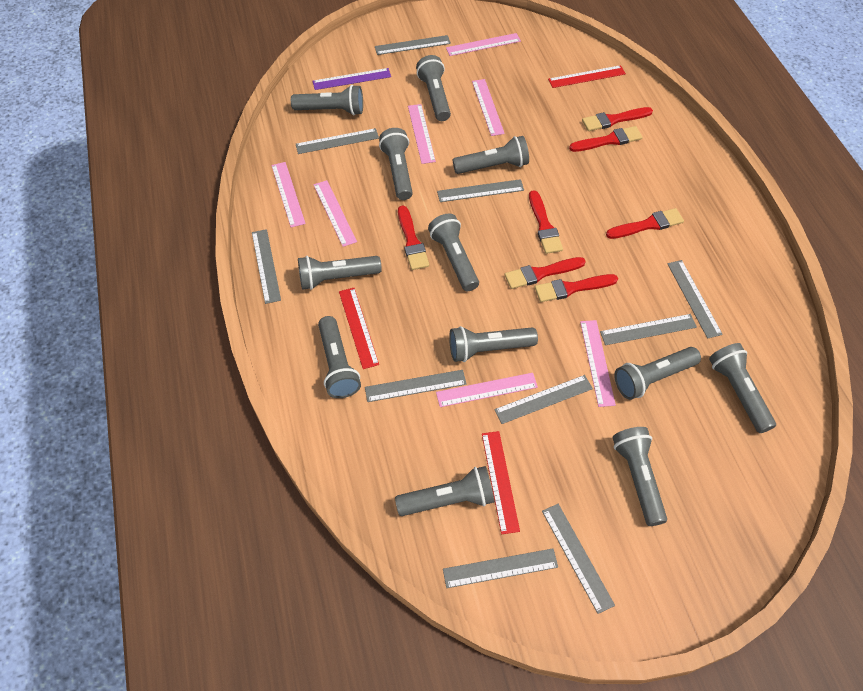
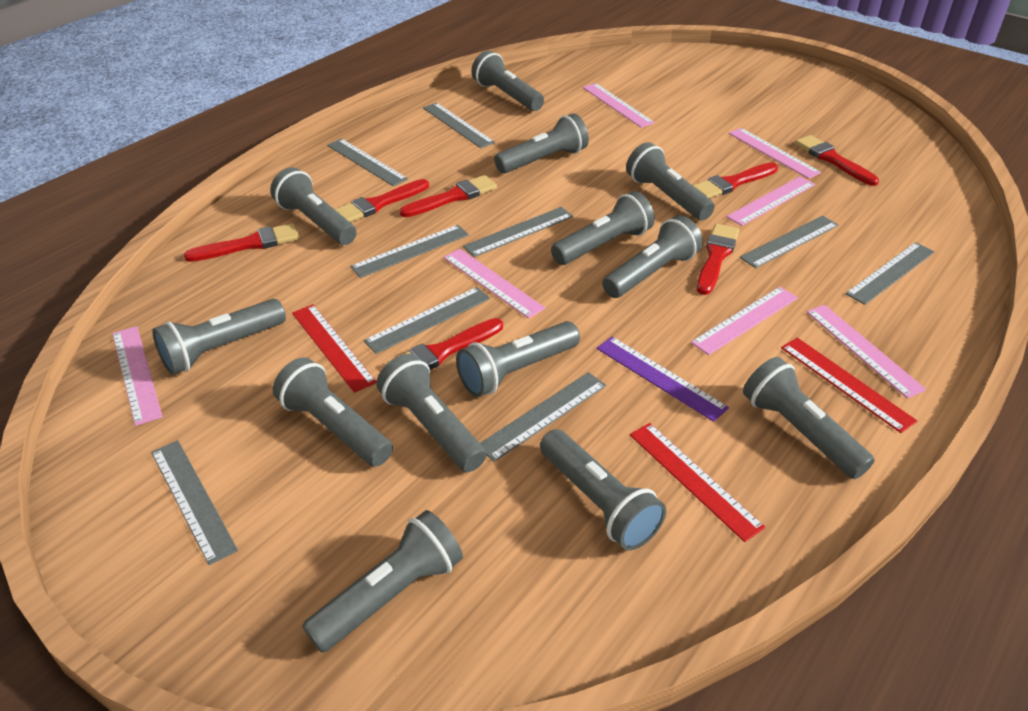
grey flashlight: [291,85,363,115] [298,256,382,290] [318,316,361,398] [379,128,413,200] [395,466,494,516] [416,55,451,121] [428,214,479,291] [449,326,538,362] [453,136,529,174] [612,427,667,526] [614,347,701,400] [709,343,776,433] = 12 -> [152,299,286,375] [270,167,357,245] [273,357,393,467] [302,510,463,653] [376,354,486,472] [456,321,580,397] [471,51,544,111] [494,113,589,173] [540,429,666,550] [551,191,655,265] [602,215,703,298] [626,142,715,221] [743,357,875,479] = 13
grey ruler: [252,229,281,304] [296,128,379,154] [365,370,467,402] [375,35,451,55] [437,179,524,202] [443,548,558,588] [494,375,593,424] [542,504,615,614] [600,314,697,345] [667,260,723,339] = 10 -> [151,440,238,565] [327,139,408,186] [350,225,469,278] [363,287,490,354] [423,103,495,148] [463,207,573,257] [480,372,606,462] [740,216,839,268] [845,242,935,305] = 9

